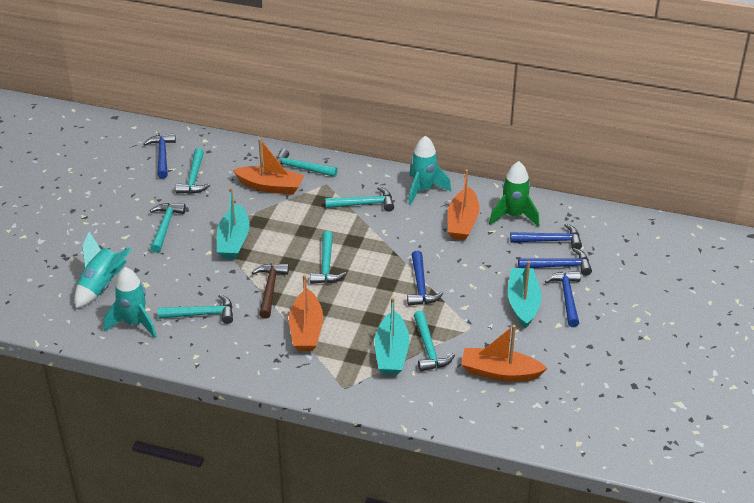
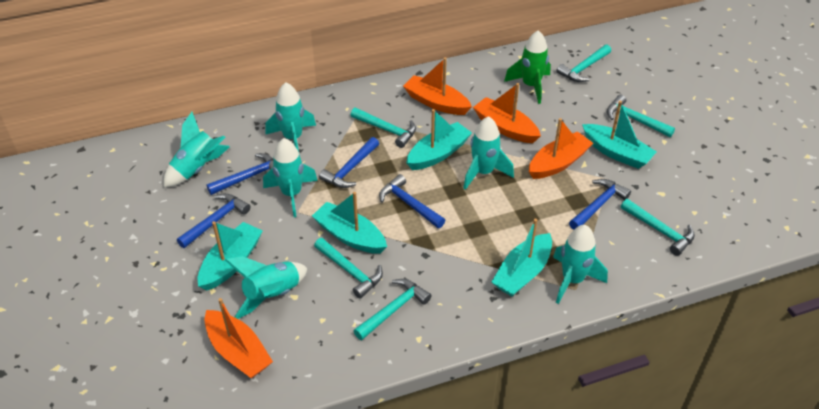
brown hammer: [252,264,289,319] = 1 -> none = 0
turquoise boat: [217,187,249,259] [375,297,410,375] [508,261,541,329] = 3 -> [198,221,263,290] [312,192,387,254] [406,109,472,170] [492,219,552,297] [582,101,657,169] = 5
turquoise hammer: [150,203,186,253] [158,294,233,324] [175,148,210,193] [276,149,338,177] [310,231,346,284] [325,187,394,212] [413,311,455,372] = 7 -> [314,238,383,299] [351,108,416,148] [354,279,431,340] [556,44,611,82] [607,95,675,137] [621,199,695,256] = 6
turquoise rocket: [74,231,131,309] [104,267,157,338] [408,136,451,205] = 3 -> [163,112,230,188] [225,256,307,319] [263,138,318,217] [265,82,316,152] [463,116,514,190] [553,225,608,304] = 6

